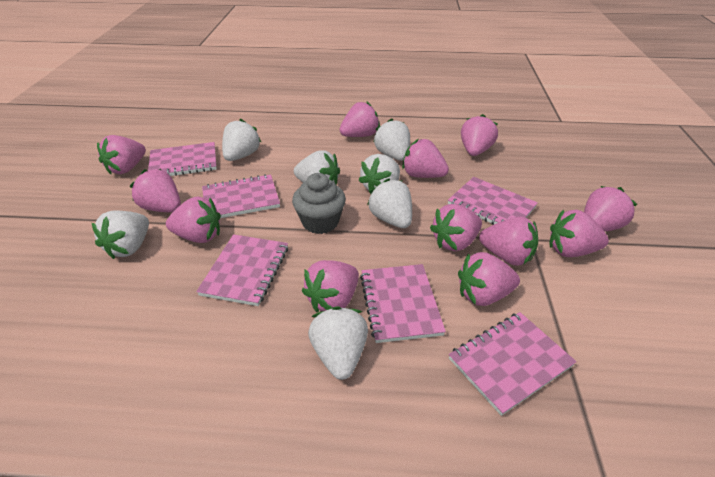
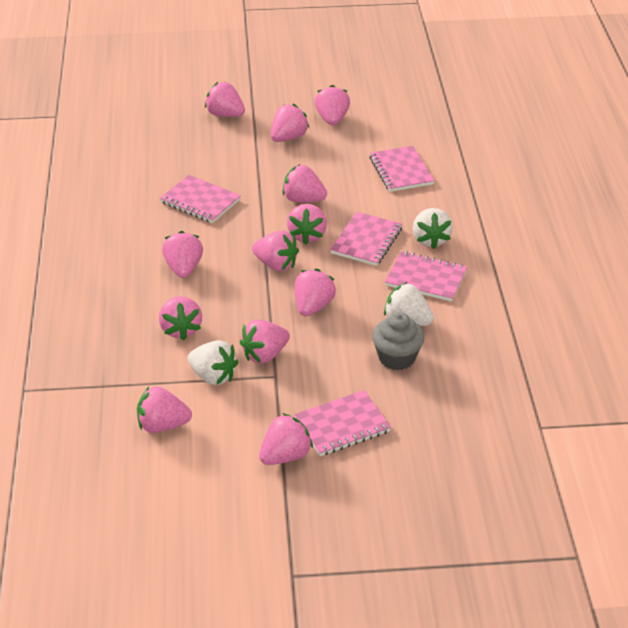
pink notebook: [148,142,217,176] [196,234,288,306] [202,174,280,218] [360,264,446,343] [448,177,538,225] [449,312,577,416] = 6 -> [160,175,241,223] [294,390,391,456] [330,212,402,266] [369,146,435,192] [385,251,467,302] = 5
white strawberry: [92,210,149,259] [222,119,261,161] [294,150,340,185] [308,306,368,380] [358,154,400,194] [367,178,412,228] [373,118,410,161] = 7 -> [188,340,238,385] [384,282,434,326] [413,208,453,249] = 3

